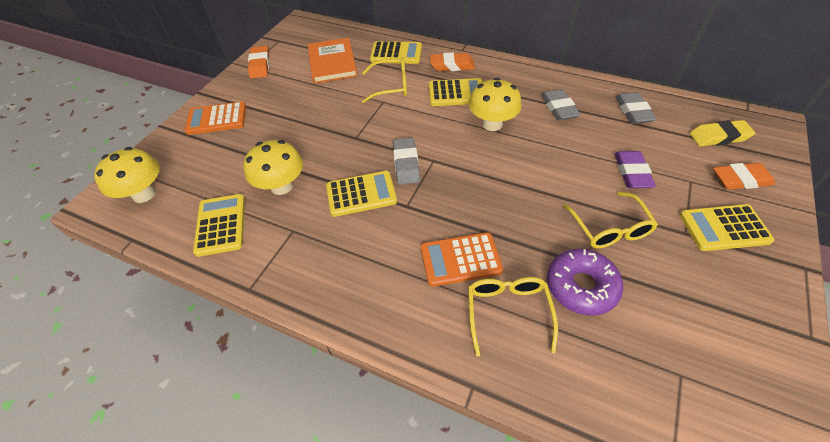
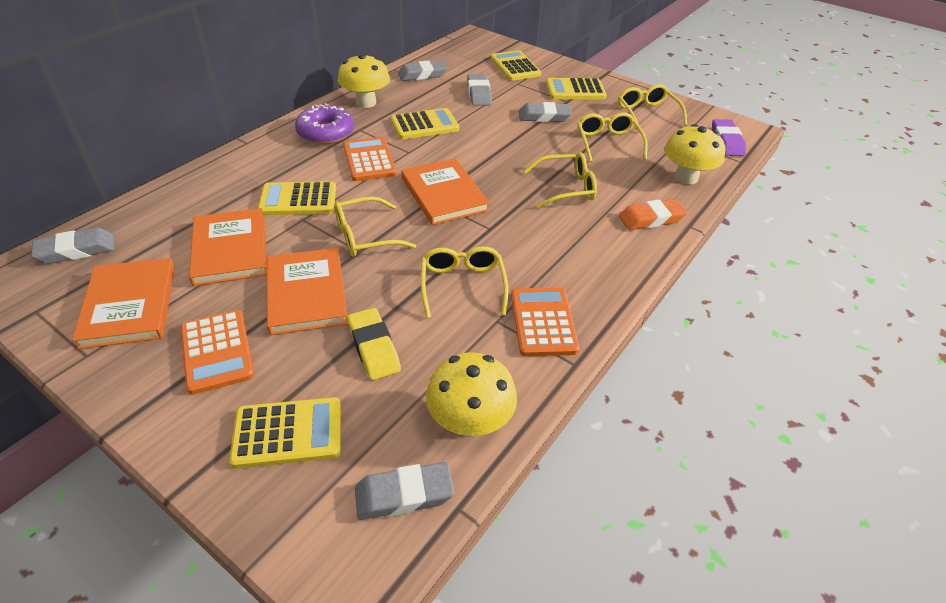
grey eraser: [393,138,420,185] [541,89,581,121] [615,92,656,124] = 3 -> [31,228,115,264] [355,462,454,520] [398,60,447,81] [467,74,492,106] [519,102,572,122] = 5
orange book: [308,38,358,84] = 1 -> [72,258,175,349] [189,208,267,286] [267,248,348,335] [401,158,490,225] = 4
orange calculator: [185,102,246,135] [421,232,503,287] = 2 -> [180,310,254,395] [343,137,397,181] [511,287,579,356] = 3
orange eraser: [248,46,269,79] [430,52,475,71] [713,163,775,190] = 3 -> [619,199,687,230] = 1
yellow glasses: [362,57,407,103] [468,277,558,357] [563,191,658,248] = 3 -> [334,196,416,257] [421,246,508,318] [524,152,597,209] [577,112,648,162] [618,84,687,132] = 5

